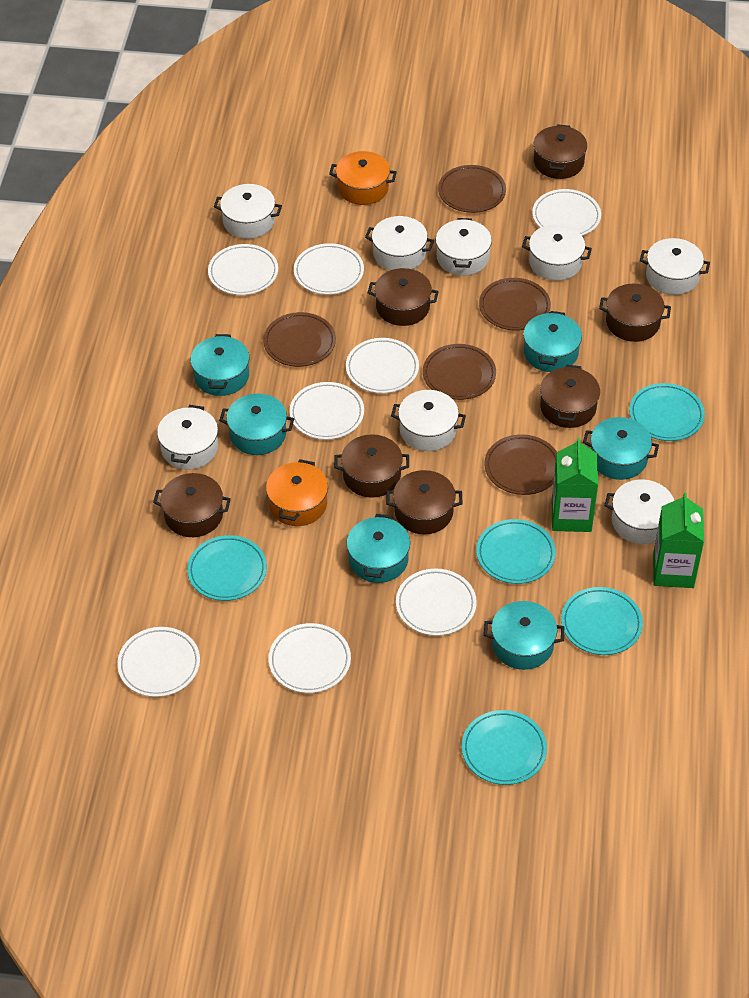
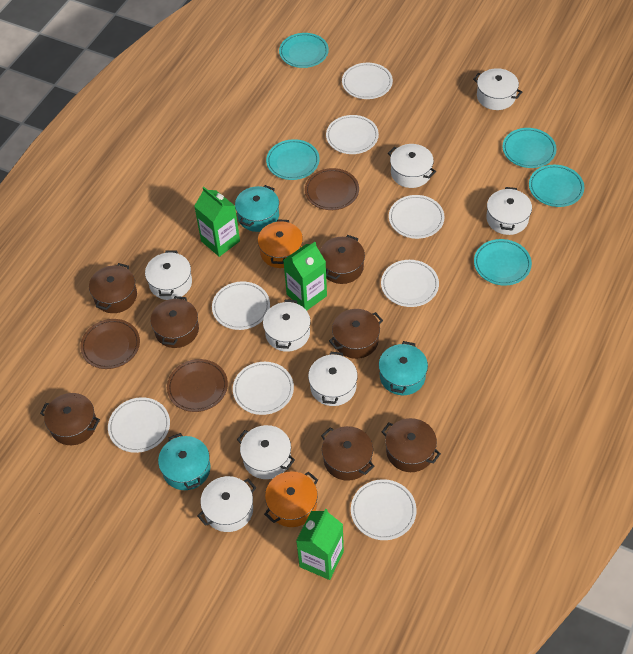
brown plate: [263,312,336,367] [423,344,496,400] [438,165,506,213] [479,278,551,331] [484,434,557,495] = 5 -> [81,319,140,369] [167,359,228,412] [305,168,359,210] = 3
green carton: [552,438,598,532] [653,493,704,588] = 2 -> [194,187,240,257] [283,242,327,311] [296,509,344,580] = 3
turquoise pot: [190,334,249,396] [219,393,294,455] [347,514,410,583] [484,601,564,670] [523,311,582,372] [583,417,659,480] = 6 -> [158,433,210,490] [235,185,279,232] [379,341,428,395] = 3

